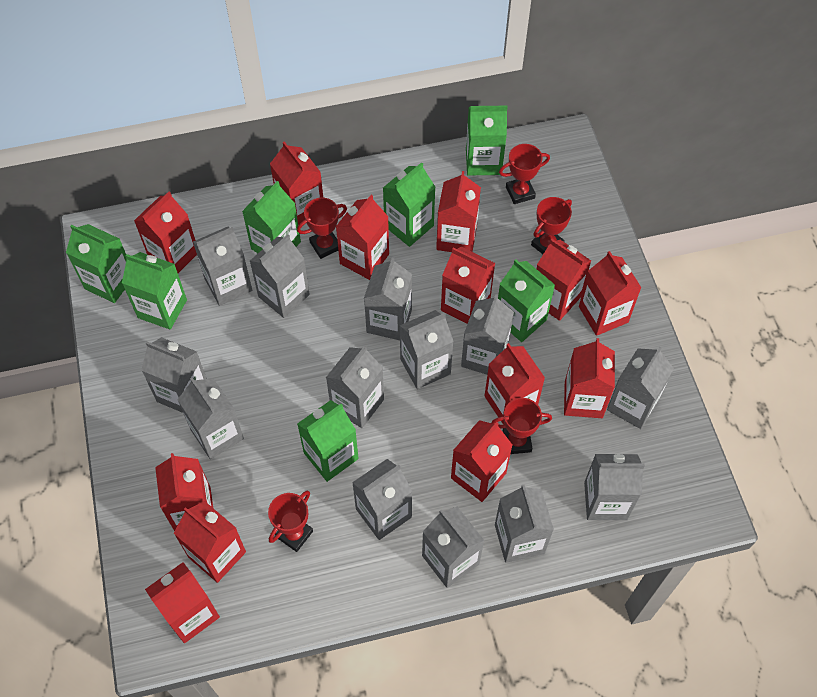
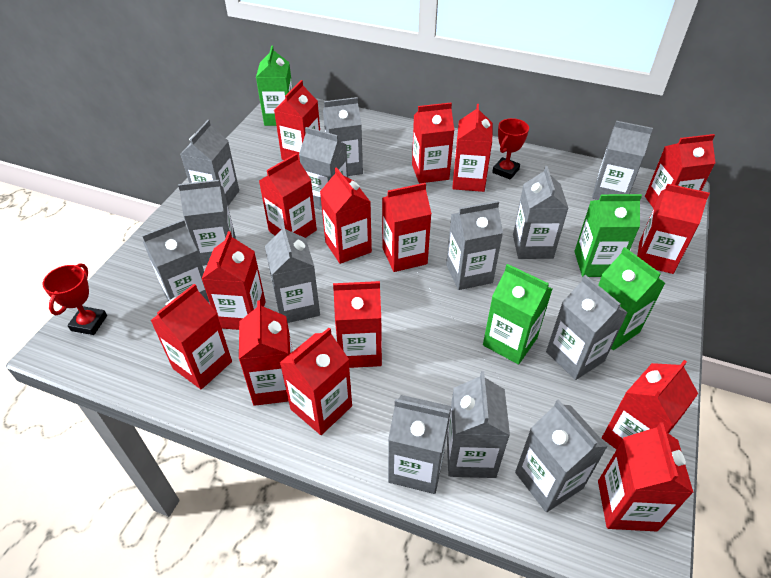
green carton: [66,224,127,303] [122,252,187,330] [242,181,301,253] [297,400,359,482] [383,162,435,247] [466,106,507,175] [498,259,555,342] = 7 -> [256,45,292,126] [483,264,552,365] [574,194,642,277] [598,247,665,350] = 4
red carton: [134,192,197,273] [145,562,220,643] [155,453,213,531] [174,501,246,583] [270,141,323,226] [336,195,389,280] [436,171,481,252] [441,247,495,324] [451,420,512,502] [485,343,545,425] [537,239,591,321] [564,338,615,418] [579,251,642,336] = 13 -> [150,284,232,389] [202,231,266,330] [239,300,293,406] [259,154,317,238] [274,80,320,162] [280,328,352,435] [320,167,372,264] [333,281,382,368] [382,183,432,272] [412,103,454,183] [452,104,492,192] [598,422,694,532] [602,360,698,450] [637,184,710,274] [645,134,716,209] = 15
red trophy: [268,490,313,552] [297,198,347,259] [491,398,552,454] [499,144,550,204] [531,197,572,254] = 5 -> [43,263,107,335] [492,118,529,180] = 2

